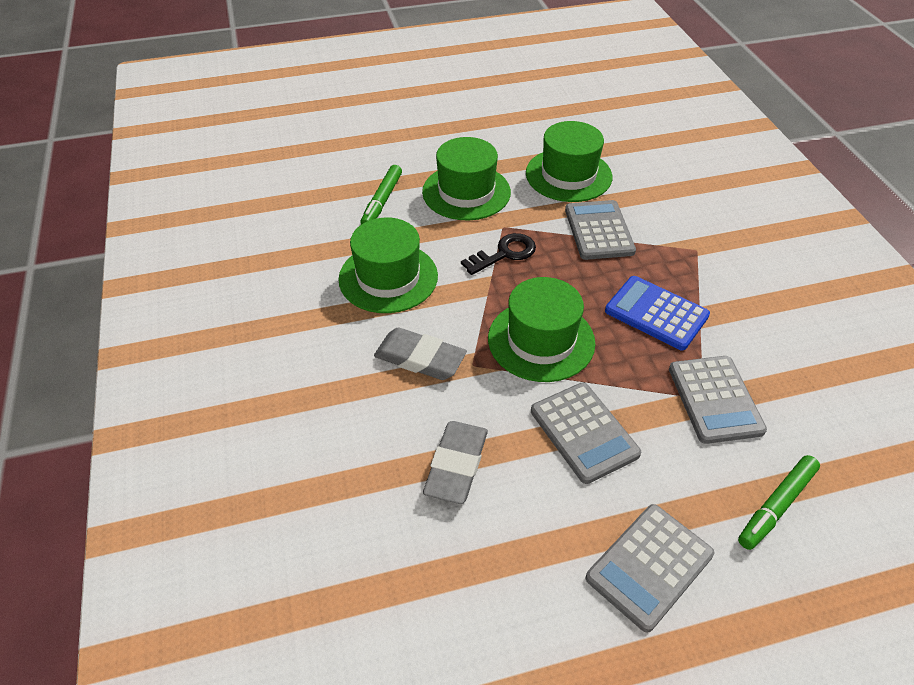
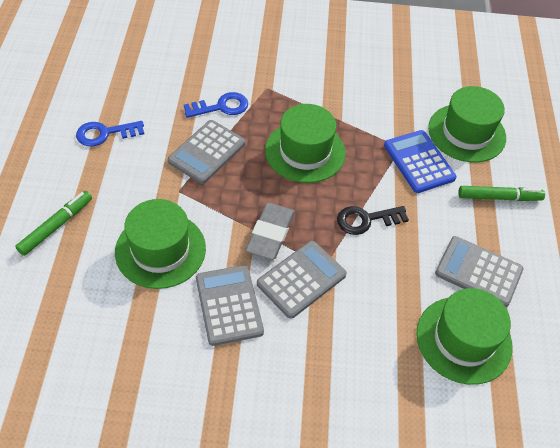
blue key: none = 0 -> [76,121,144,147] [184,92,248,118] = 2
grey eraser: [374,328,467,380] [423,421,488,504] = 2 -> [246,203,295,260] = 1

